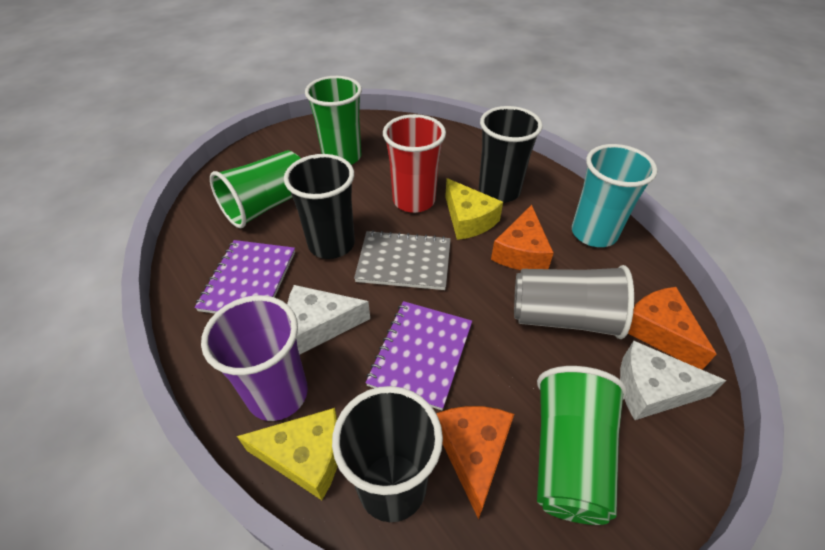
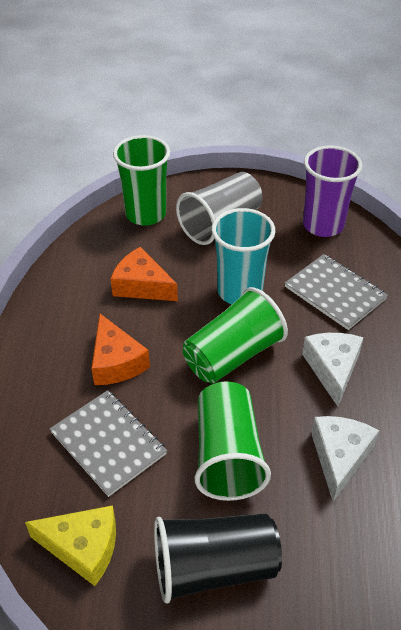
black cup: [284,154,355,259] [332,386,443,522] [479,106,543,203] = 3 -> [154,513,282,604] = 1
grey notebook: [354,230,451,290] = 1 -> [50,390,167,497] [285,254,388,330] = 2
orange cheese: [436,406,514,519] [491,205,554,270] [628,287,716,370] = 3 -> [92,314,150,385] [111,247,178,301] = 2
purple notebook: [194,240,295,314] [365,301,472,410] = 2 -> none = 0
red cup: [383,114,446,213] = 1 -> none = 0
yellow cheese: [237,408,338,500] [445,178,503,240] = 2 -> [25,505,116,586] = 1

